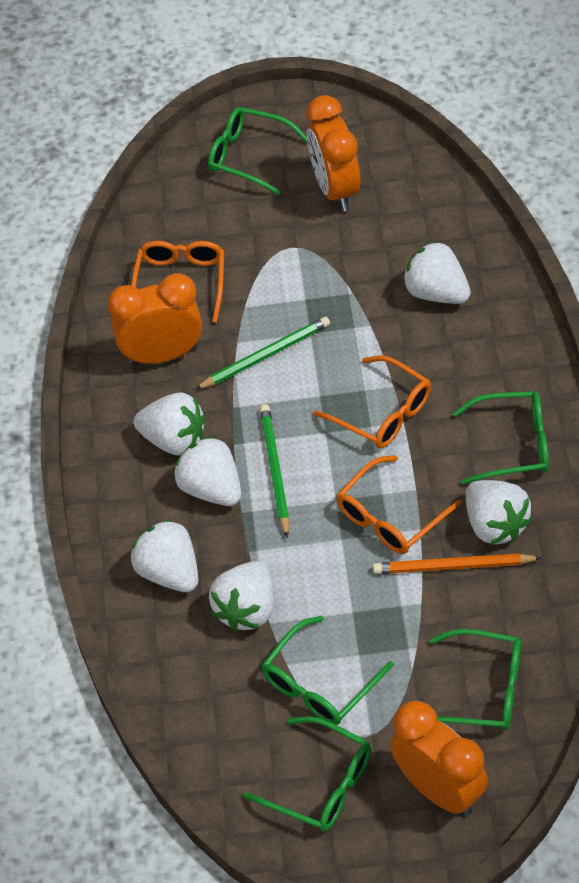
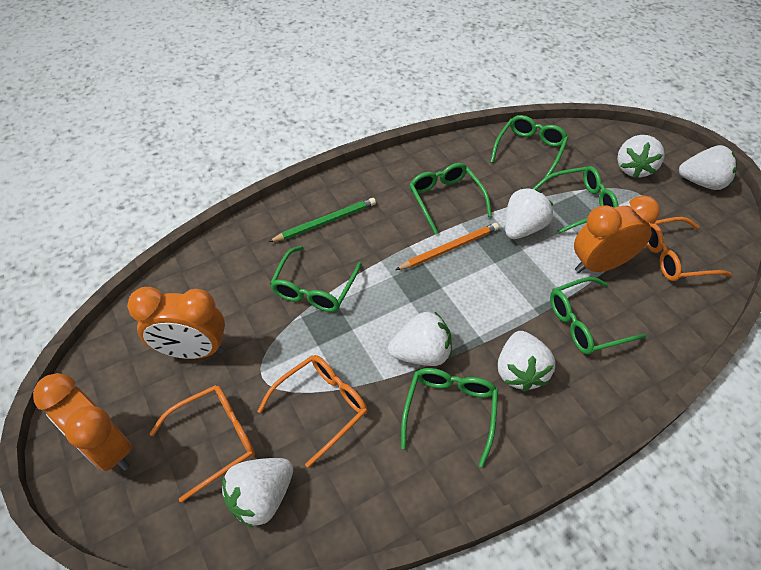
green glasses: [208,107,307,195] [242,716,371,832] [261,616,394,725] [429,629,521,730] [453,391,549,485] = 5 -> [270,246,362,312] [401,368,498,467] [409,163,492,235] [490,115,568,178] [533,166,619,234] [550,277,646,354] = 6
green pencil: [195,317,330,390] [260,404,290,538] = 2 -> [269,198,376,242] = 1

